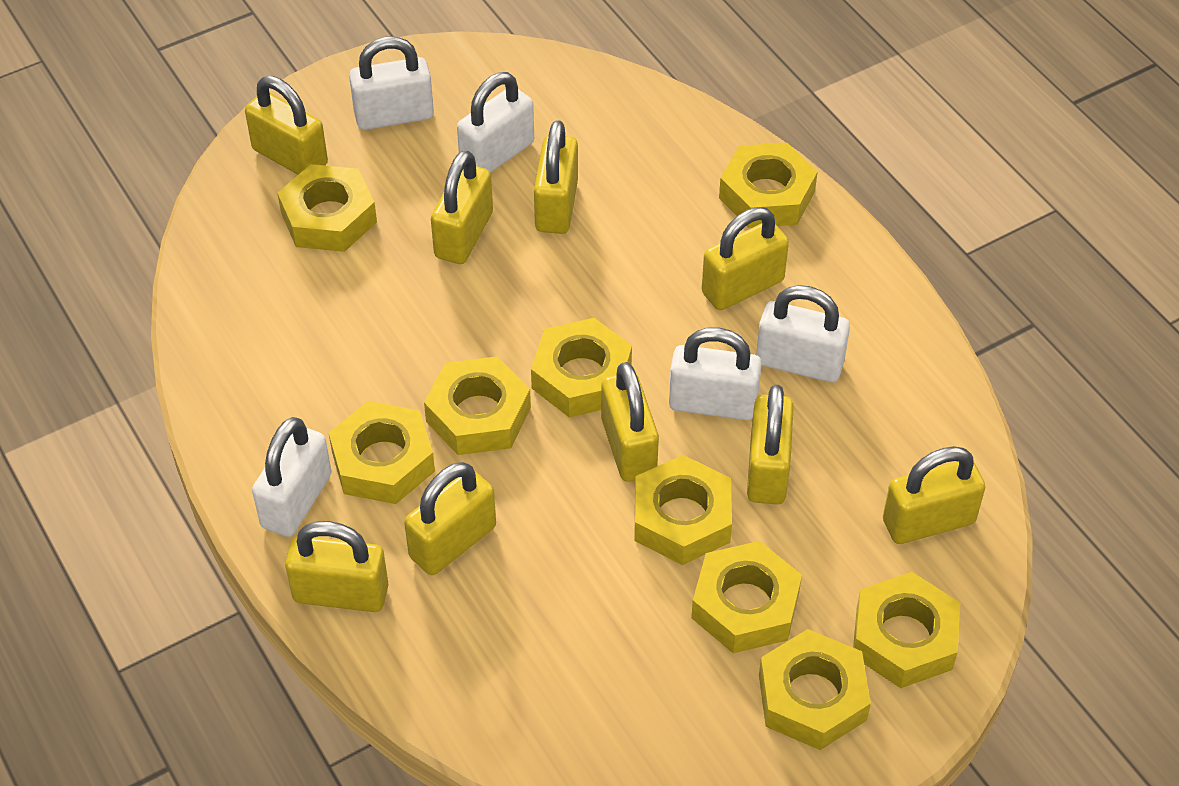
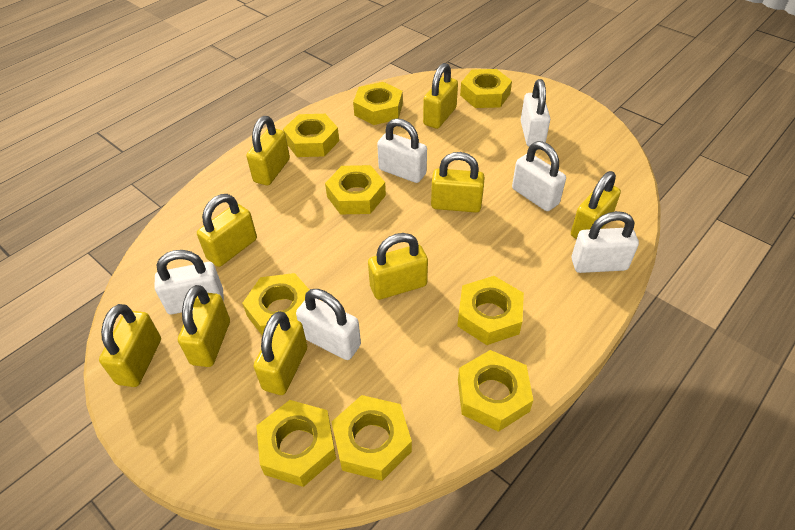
white padlock: [252,417,331,537] [349,36,434,130] [457,72,534,173] [669,327,762,420] [756,285,850,382] = 5 -> [155,250,224,314] [296,289,361,360] [377,118,427,183] [512,141,566,211] [521,79,550,146] [572,211,639,273] = 6

